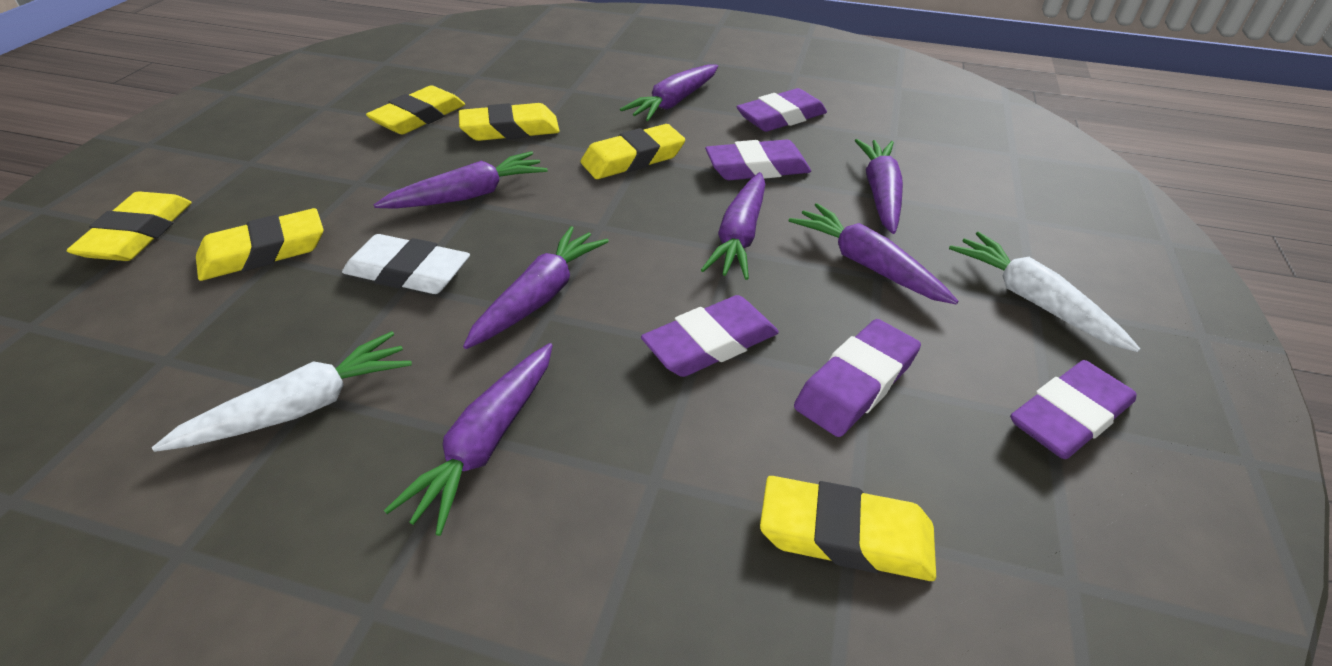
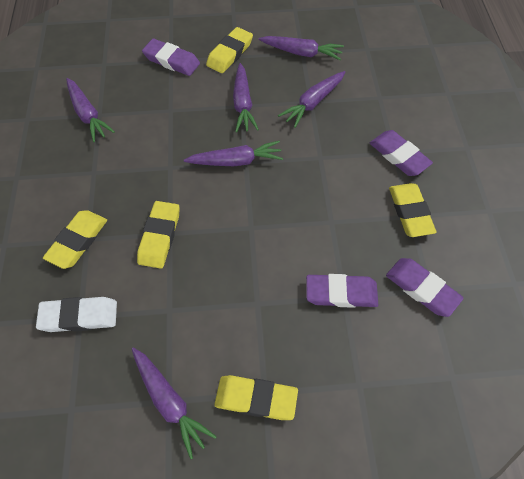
purple carrot: [374,151,547,209] [384,343,553,536] [463,226,609,349] [620,65,718,121] [701,172,765,280] [789,203,958,304] [855,139,903,234] = 7 -> [66,78,115,142] [132,348,217,459] [184,141,283,166] [233,63,259,132] [259,36,344,60] [278,71,345,128] = 6
purple eraser: [641,295,779,377] [705,140,811,180] [736,88,827,132] [794,319,921,437] [1010,360,1137,459] = 5 -> [142,39,200,76] [306,274,378,308] [370,130,433,176] [386,258,464,317] = 4
white carrot: [152,331,412,452] [949,231,1140,352] = 2 -> none = 0
yellow eraser: [67,192,192,261] [196,208,324,281] [366,85,465,135] [459,103,560,141] [581,124,685,179] [760,476,936,581] = 6 -> [43,210,107,269] [137,201,180,269] [206,27,253,73] [214,375,298,420] [389,183,436,237] = 5

